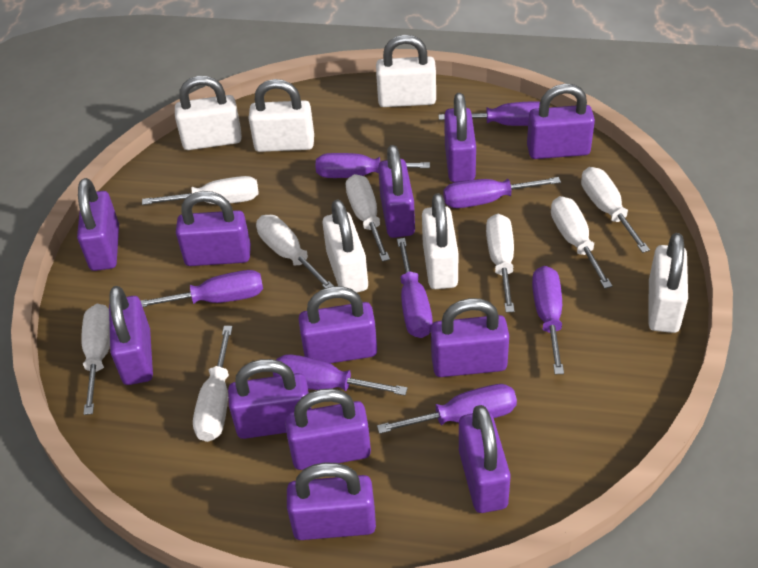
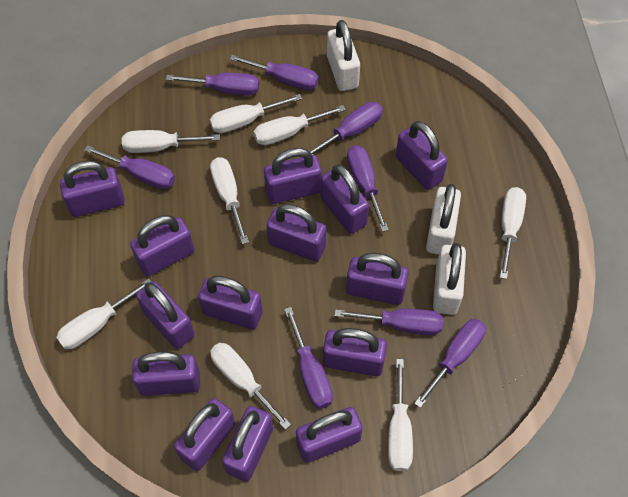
purple padlock: [77,178,119,271] [109,286,153,385] [176,191,251,266] [228,359,311,439] [285,388,371,470] [287,463,376,540] [299,286,377,363] [378,145,415,238] [431,298,509,377] [444,93,476,182] [459,405,511,513] [527,84,595,159] = 12 -> [60,161,125,217] [130,215,194,276] [132,352,200,396] [136,281,194,349] [174,398,235,471] [198,276,263,329] [222,406,273,482] [264,148,322,204] [267,204,326,262] [296,407,363,463] [321,164,369,234] [323,328,387,376] [346,253,409,305] [396,121,448,190] = 14
white padlock: [175,76,242,150] [248,79,314,152] [323,200,368,293] [376,35,436,107] [422,193,458,289] [648,233,688,333] = 6 -> [327,20,360,91] [426,184,461,255] [433,243,466,315] = 3

